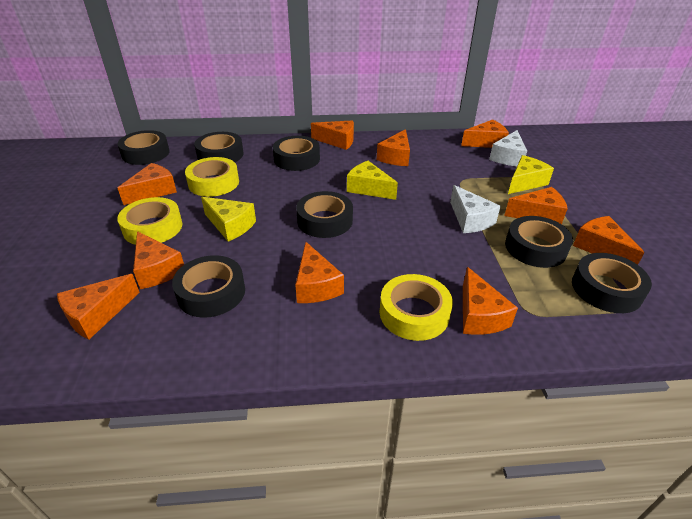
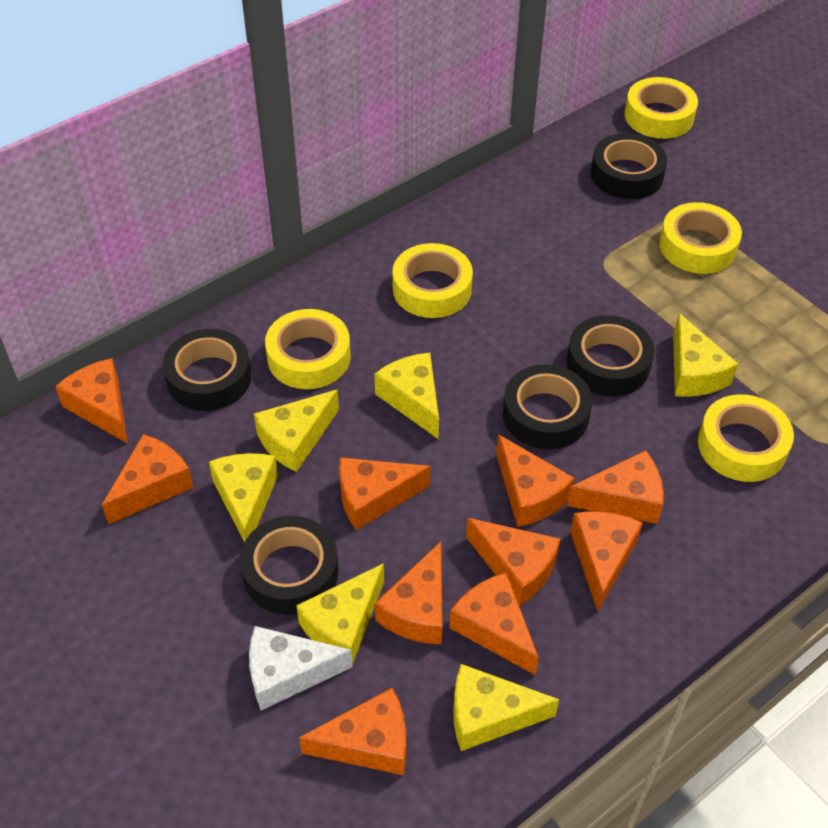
black tape: [117,130,170,165] [172,255,245,318] [194,132,244,162] [273,136,320,171] [296,191,353,238] [505,216,573,268] [572,253,652,313] = 7 -> [163,329,252,411] [240,516,338,615] [503,364,592,450] [567,315,654,396] [591,133,667,199] = 5
white cheese: [450,185,501,233] [489,130,527,166] = 2 -> [249,626,353,710] = 1
yellow cheese: [201,197,256,242] [347,161,398,200] [508,155,554,194] = 3 -> [209,453,278,542] [254,390,339,472] [296,563,384,664] [375,353,439,439] [453,664,559,751] [673,313,738,397] = 6
yellow tape: [117,197,183,245] [185,157,239,197] [380,274,453,341] = 3 -> [265,309,351,389] [392,243,473,318] [625,77,698,139] [659,202,742,274] [698,394,794,482] = 5

